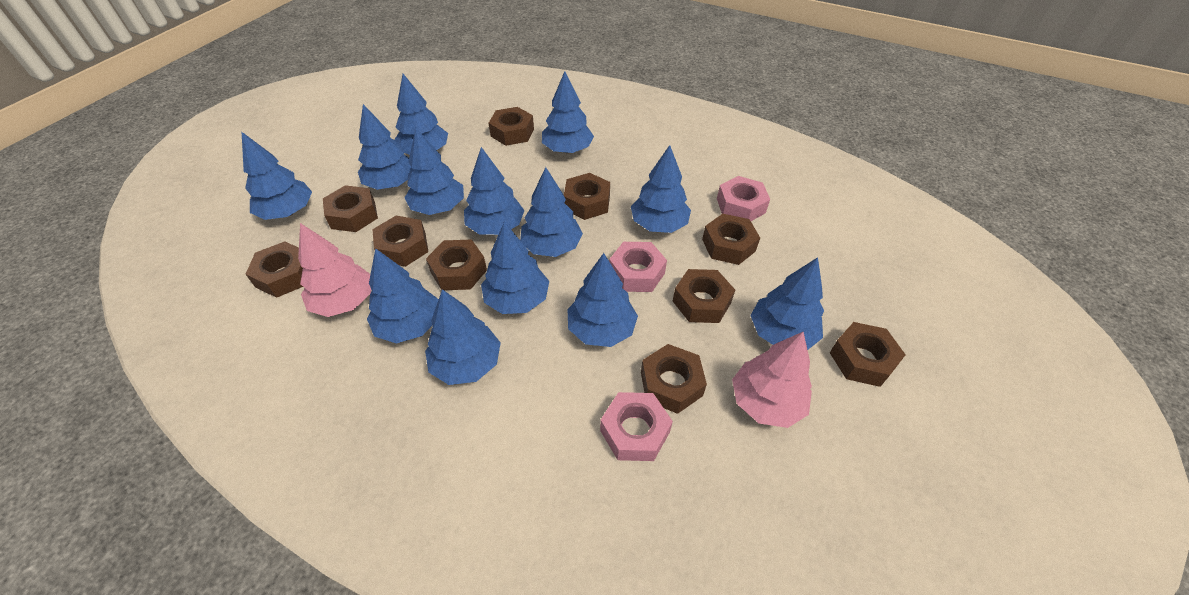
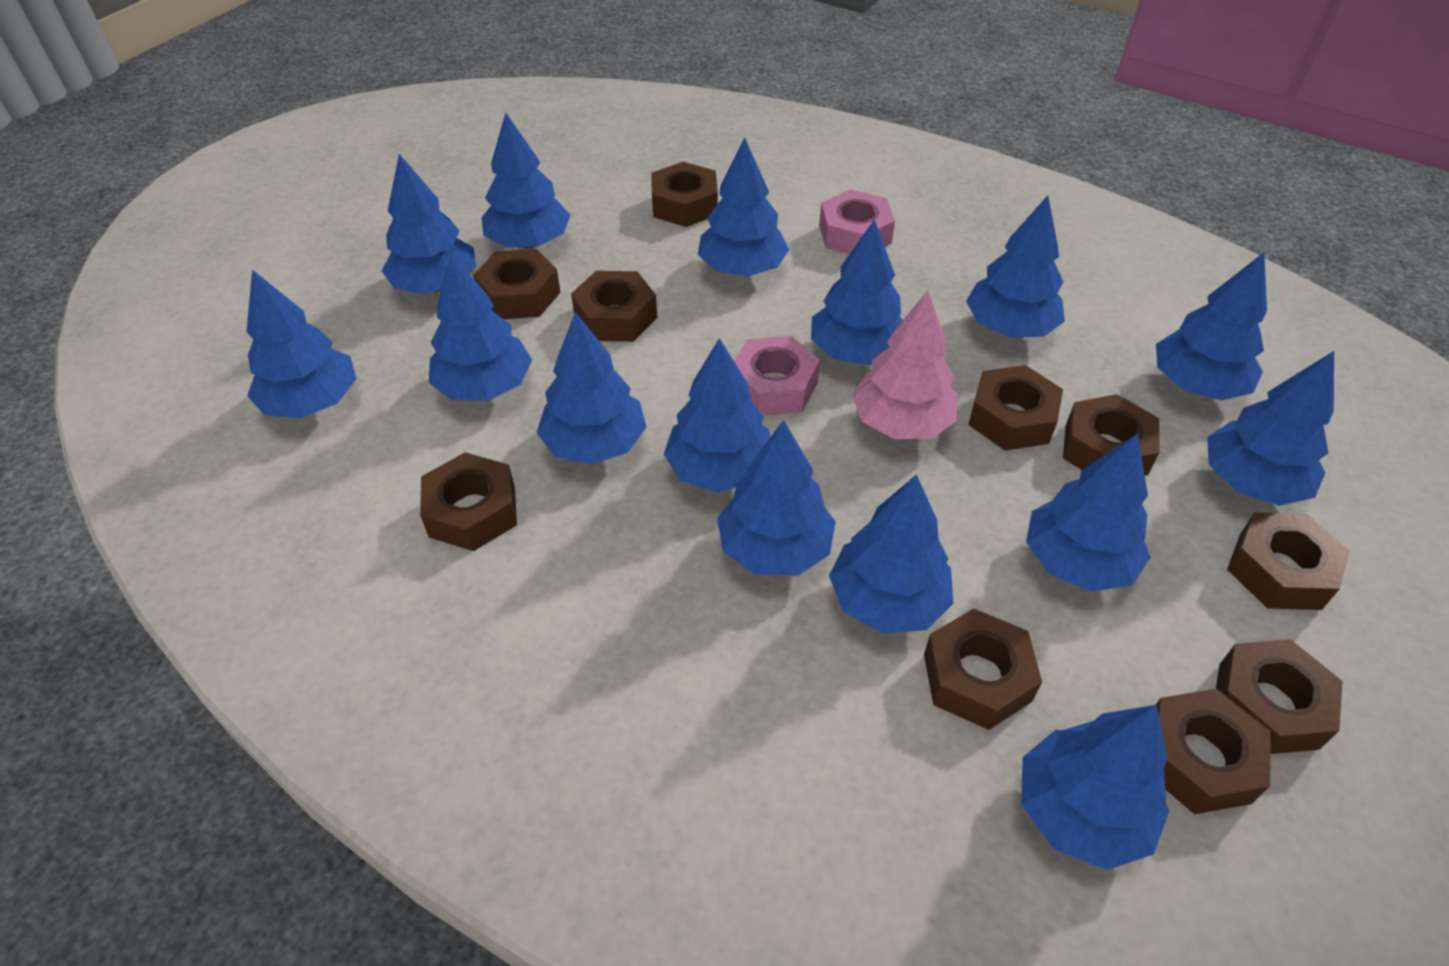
blue tree: [241,131,312,220] [358,104,411,190] [367,248,439,343] [394,74,448,155] [405,128,464,215] [425,289,501,385] [464,147,525,235] [481,222,549,314] [520,167,583,257] [542,71,594,153] [567,253,638,347] [631,145,691,233] [750,257,824,350] = 13 -> [246,270,356,418] [382,154,476,294] [429,255,532,401] [482,112,571,248] [537,312,646,464] [663,338,771,492] [698,138,789,276] [717,420,836,576] [811,219,903,365] [829,474,953,633] [966,195,1065,337] [1021,705,1169,870] [1026,433,1150,592] [1156,253,1267,401] [1207,351,1334,506] = 15
pink nut: [600,392,673,461] [609,242,667,292] [717,176,770,221] = 3 -> [734,336,820,416] [819,189,895,254] = 2
pink tree: [298,223,371,317] [732,332,812,428] = 2 -> [852,291,958,439] = 1

